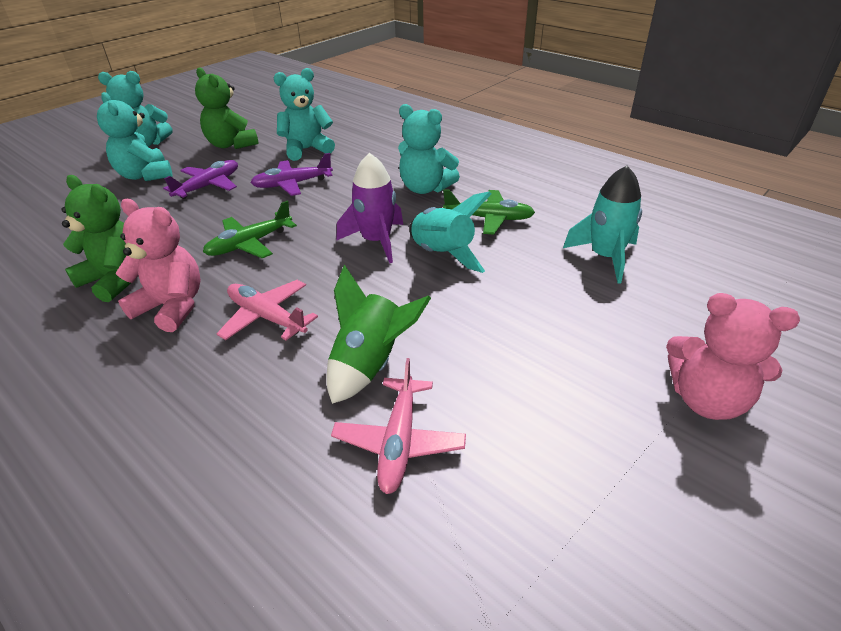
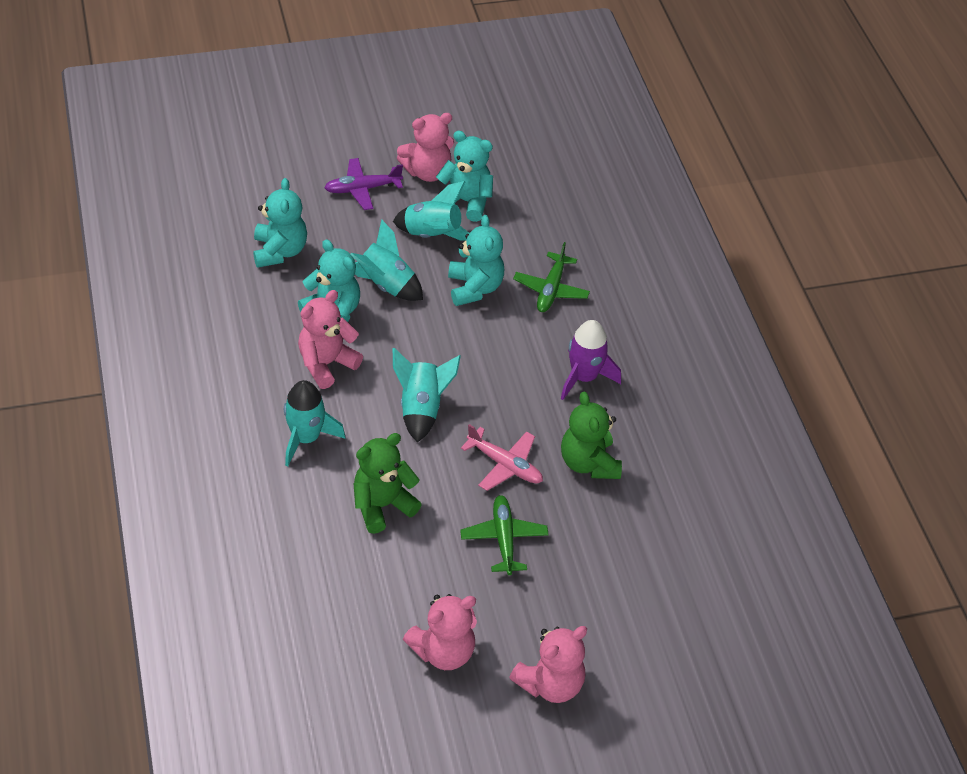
green rocket: [326,265,431,404] = 1 -> none = 0
pink plane: [216,280,318,340] [331,358,466,494] = 2 -> [461,424,543,491] = 1
pink teddy bear: [116,199,201,332] [666,293,800,420] = 2 -> [298,290,363,389] [397,113,454,182] [403,594,477,670] [509,626,587,703] = 4
purple plane: [163,160,238,199] [250,153,333,196] = 2 -> [324,158,403,210] = 1
turquoise rocket: [409,191,492,273] [563,166,642,284] = 2 -> [284,380,345,466] [350,219,423,301] [393,181,469,241] [393,348,461,443] = 4

